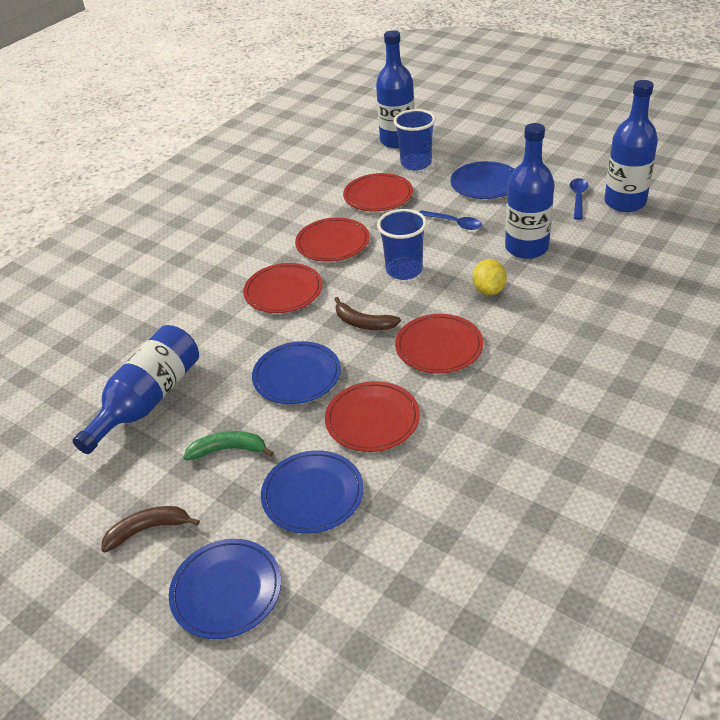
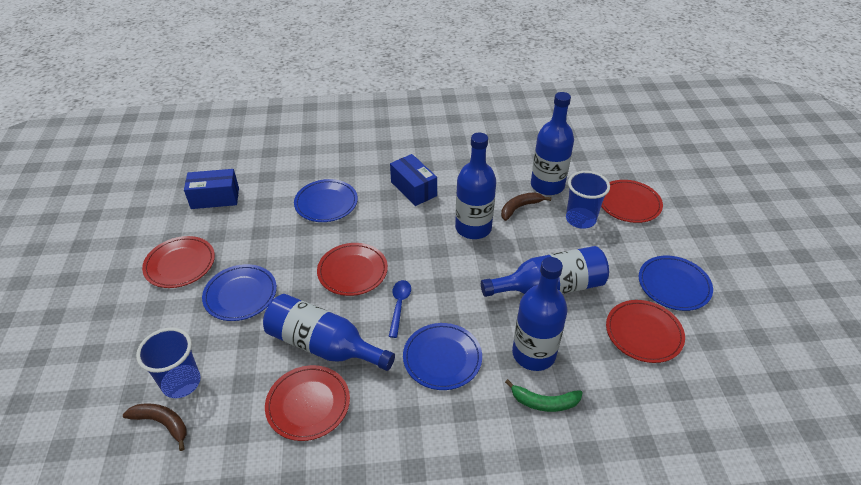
blue bottle: [72,325,199,454] [376,30,415,148] [505,123,554,259] [604,80,658,212] = 4 -> [263,294,395,371] [455,133,496,239] [481,246,609,297] [512,257,568,371] [531,92,574,195] = 5
blue box: none = 0 -> [184,169,239,209] [390,154,437,206] = 2
blue spoon: [420,210,482,230] [570,178,588,220] = 2 -> [389,280,411,338] = 1
yellow lemon: [473,259,507,295] = 1 -> none = 0

